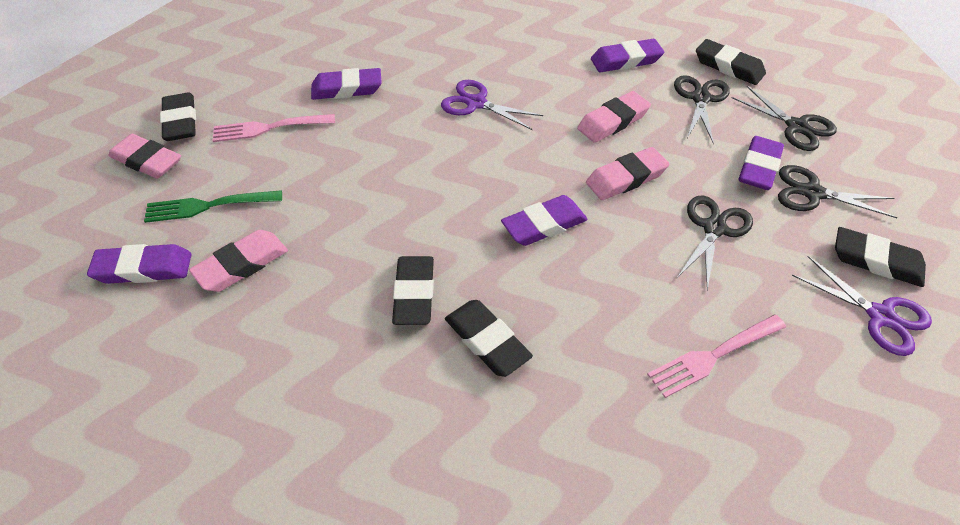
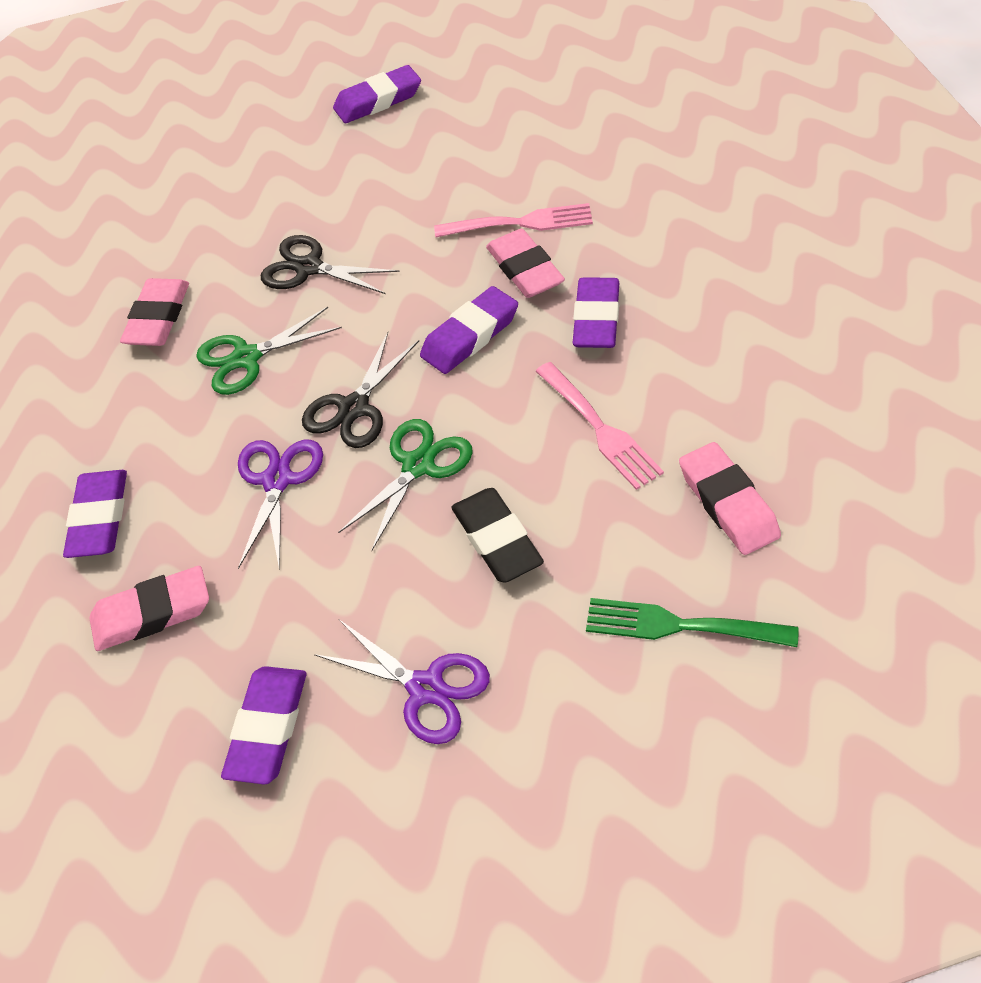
black eraser: [160,93,196,141] [392,256,434,325] [445,300,533,377] [696,39,766,85] [835,227,926,287] = 5 -> [452,488,544,583] = 1
black scissors: [674,75,730,144] [677,196,753,291] [731,86,837,151] [778,165,898,218] = 4 -> [261,235,400,294] [302,332,419,448] = 2
green scissors: none = 0 -> [196,307,342,395] [338,419,473,550] = 2

